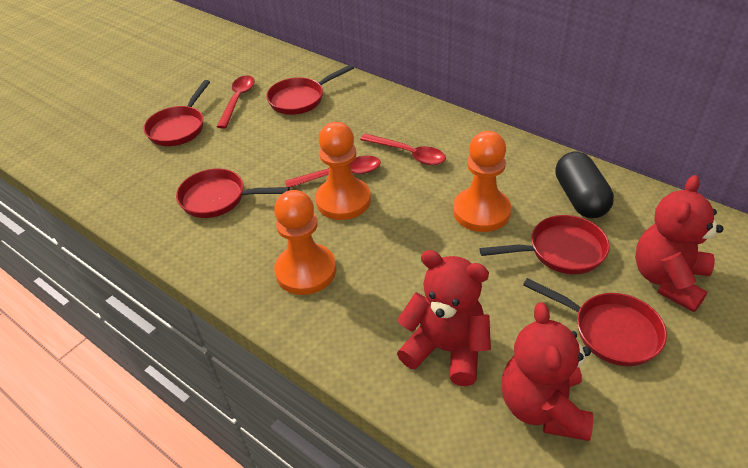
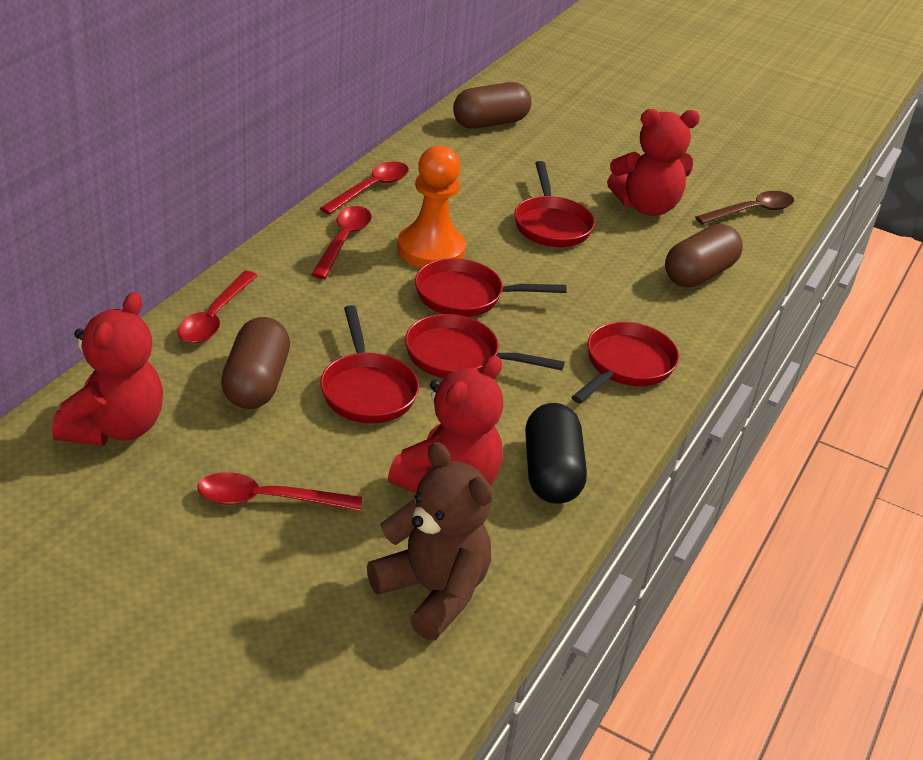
brown capsule: none = 0 -> [221,317,290,409] [453,82,531,129] [665,224,743,288] = 3
brown spoon: none = 0 -> [695,191,794,225] = 1
brown teddy bear: none = 0 -> [367,442,493,640] = 1
orange pawn: [274,190,336,295] [315,122,371,220] [453,131,511,232] = 3 -> [397,145,466,268] = 1
red spoon: [217,75,255,129] [285,156,381,188] [360,134,446,165] = 3 -> [177,271,257,344] [198,472,362,511] [311,206,372,279] [320,161,409,215] = 4

